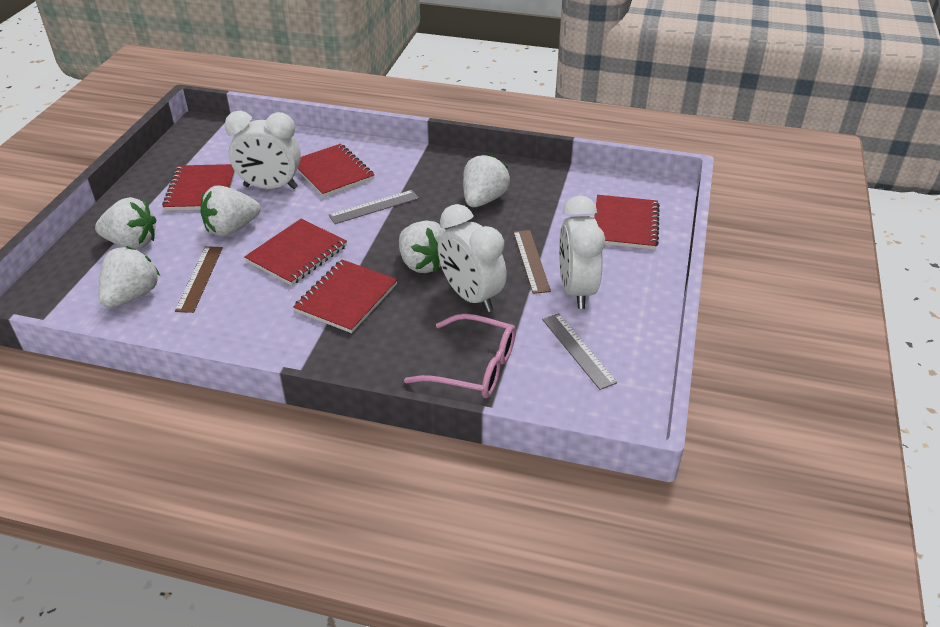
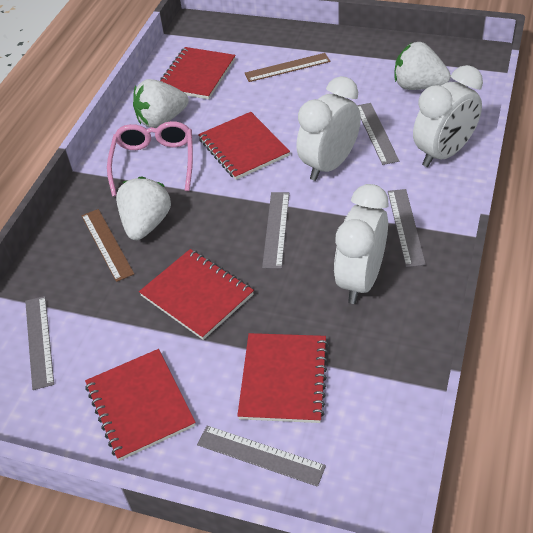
grey ruler: [328,190,419,224] [542,313,617,390] = 2 -> [25,296,54,390] [197,426,326,487] [262,192,289,269] [357,103,399,165] [388,189,426,267] = 5
white strawberry: [95,197,156,249] [98,246,160,308] [200,186,260,237] [399,221,446,273] [463,154,510,207] = 5 -> [116,176,171,240] [133,79,189,128] [394,42,451,90] = 3

